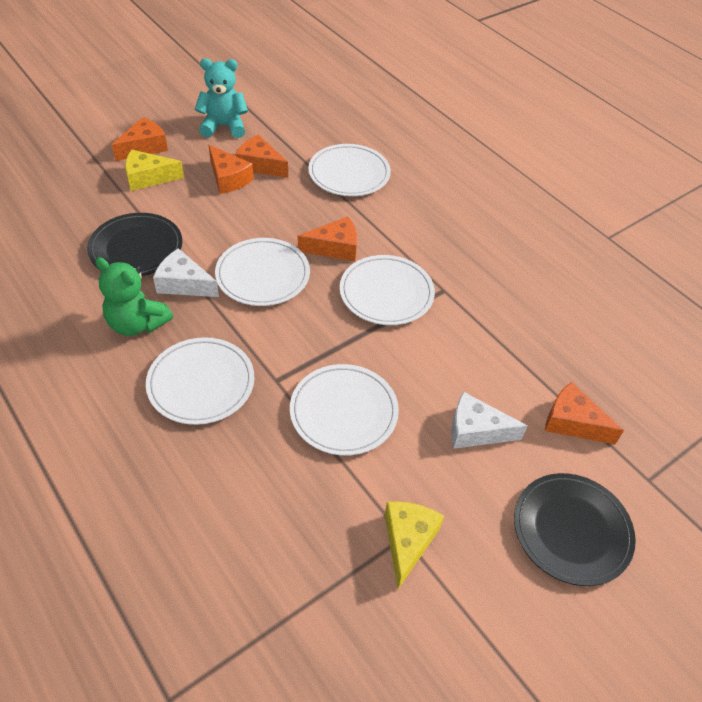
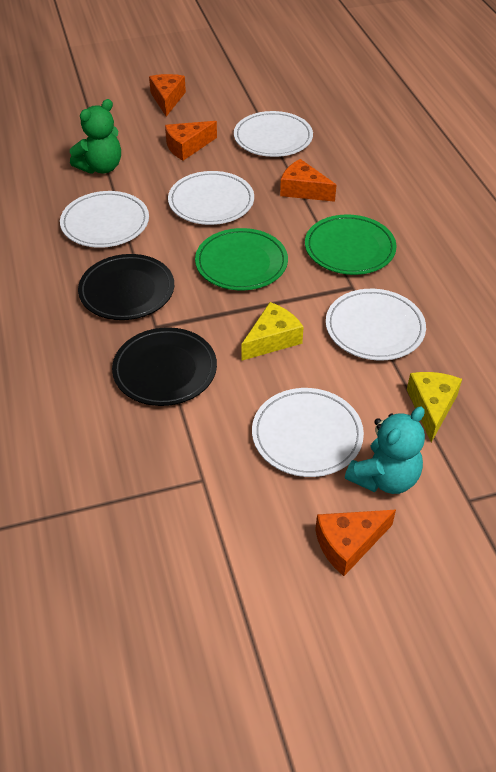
green plate: none = 0 -> [195,228,288,290] [305,214,397,275] = 2
orange cheese: [112,117,168,161] [209,145,254,194] [235,135,288,178] [298,217,357,261] [545,382,624,444] = 5 -> [149,74,186,117] [165,121,217,161] [280,159,336,202] [315,510,396,576] = 4
white cheese: [153,248,219,297] [451,392,527,449] = 2 -> none = 0

